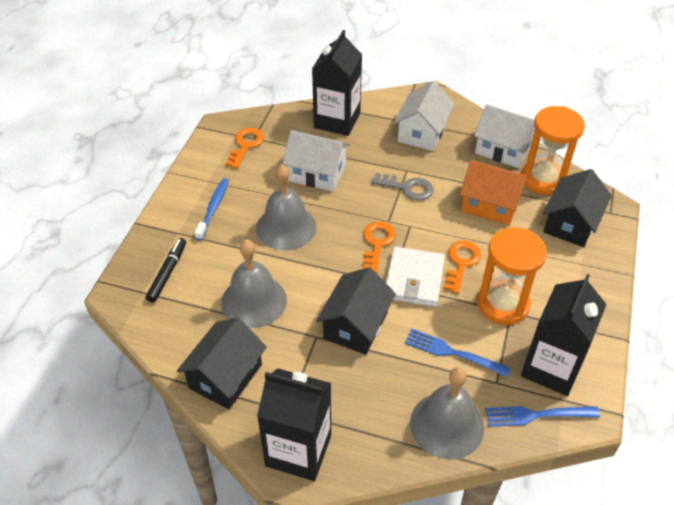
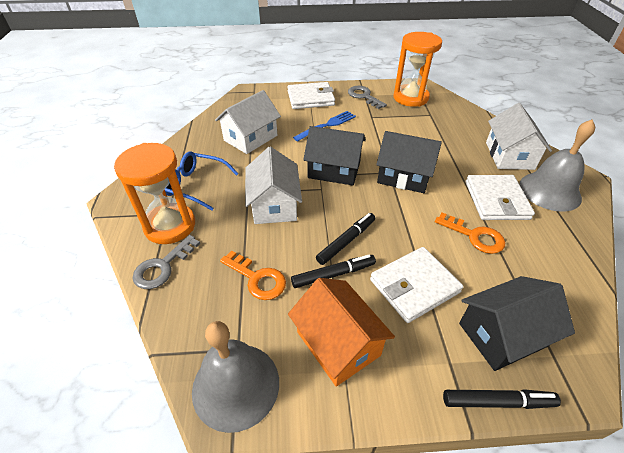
black carton: [257,368,331,481] [312,30,362,136] [521,274,607,396] = 3 -> none = 0
black marker: [146,238,186,303] = 1 -> [291,255,376,288] [316,213,375,265] [443,389,561,409] = 3
blue fork: [405,329,511,377] [485,406,600,427] = 2 -> [293,111,356,141] = 1
blue glasses: none = 0 -> [165,151,239,211] = 1
blue toothbrush: [195,178,229,240] = 1 -> none = 0
grey bell: [221,240,287,328] [256,164,317,250] [410,367,484,459] = 3 -> [192,321,279,433] [519,119,595,212] = 2
grey key: [371,173,433,200] = 1 -> [132,235,200,289] [348,86,387,109] = 2
orange key: [225,128,264,168] [363,222,396,273] [444,241,482,294] = 3 -> [220,251,286,300] [435,213,505,254] = 2
white wallet: [386,247,445,307] = 1 -> [287,82,335,109] [370,247,463,323] [466,175,535,220] = 3

